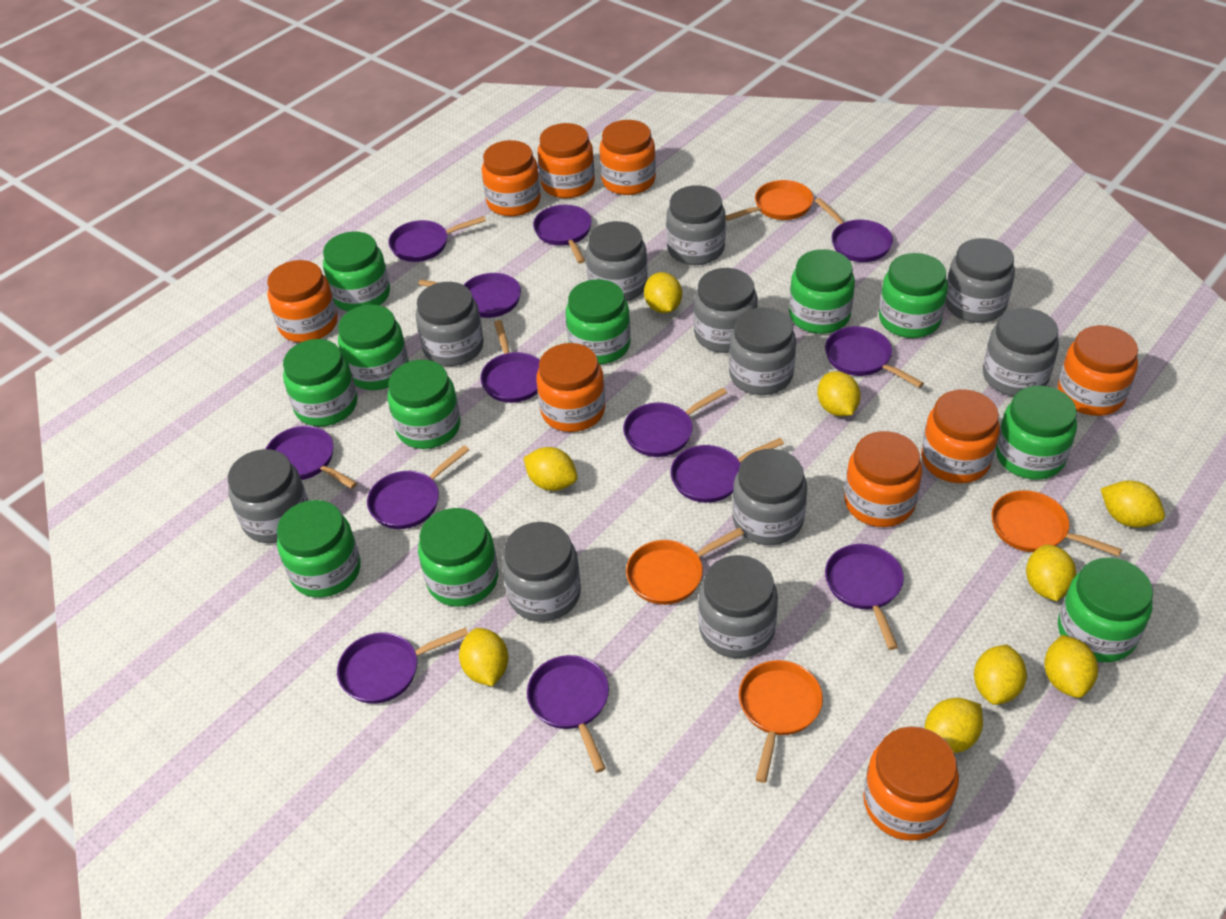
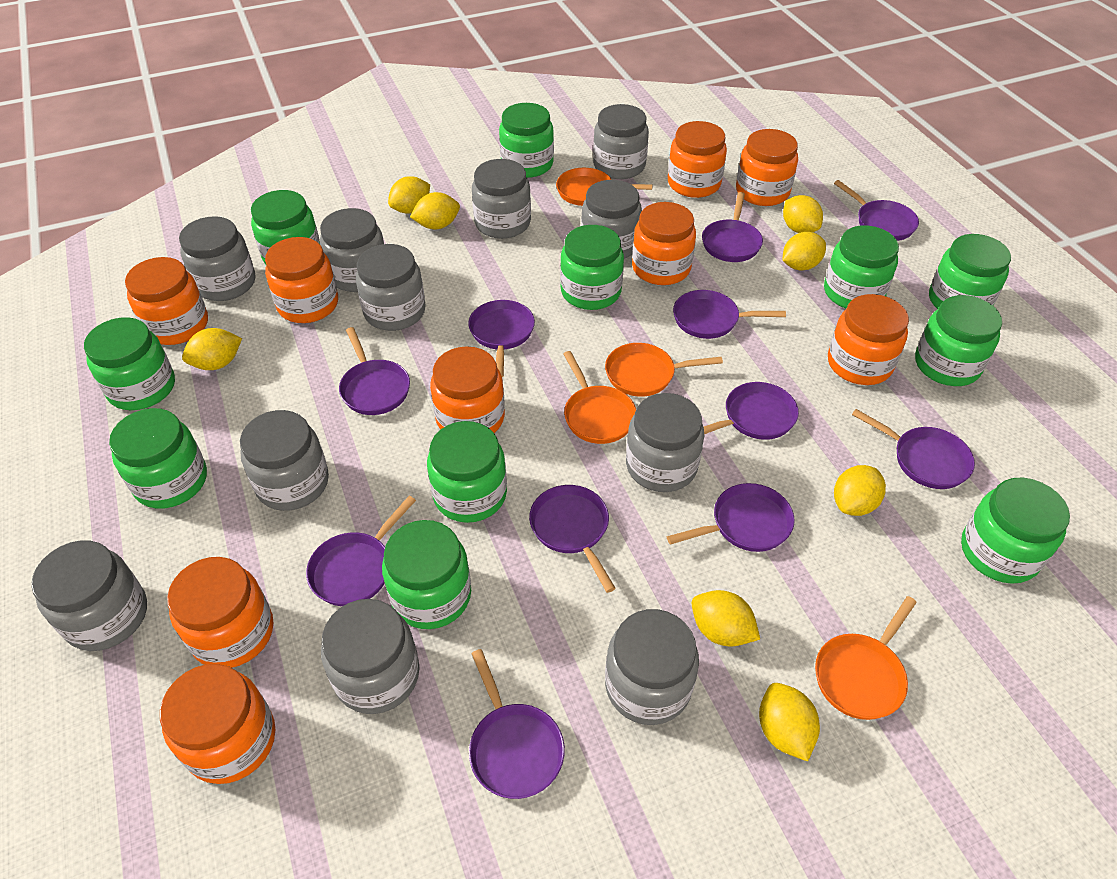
purple pan: [266,426,357,489] [337,627,468,704] [367,445,469,529] [388,216,486,262] [418,273,521,318] [480,320,540,403] [527,655,609,773] [533,205,592,263] [623,388,727,457] [670,438,784,503] [815,198,893,262] [825,326,924,388] [825,544,904,650] = 13 -> [306,496,416,606] [339,327,410,415] [468,300,535,377] [469,649,565,799] [529,485,616,593] [667,483,795,552] [673,290,786,339] [702,192,763,262] [704,382,799,440] [834,180,919,241] [852,409,975,489] = 11
yellow lemon: [459,628,508,686] [524,447,577,491] [644,272,682,313] [817,371,861,416] [924,698,983,753] [974,644,1027,705] [1026,544,1076,601] [1044,635,1098,698] [1101,481,1165,528] = 9 -> [182,328,242,370] [388,176,430,214] [410,192,460,229] [692,590,760,647] [759,683,820,761] [783,195,823,233] [783,232,826,270] [834,465,886,516] = 8

